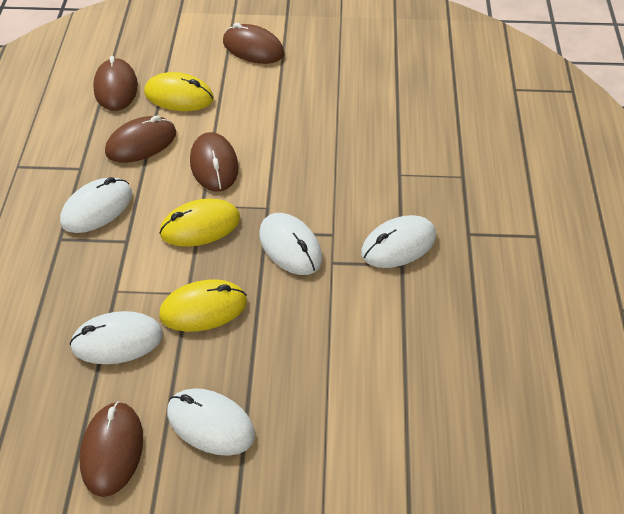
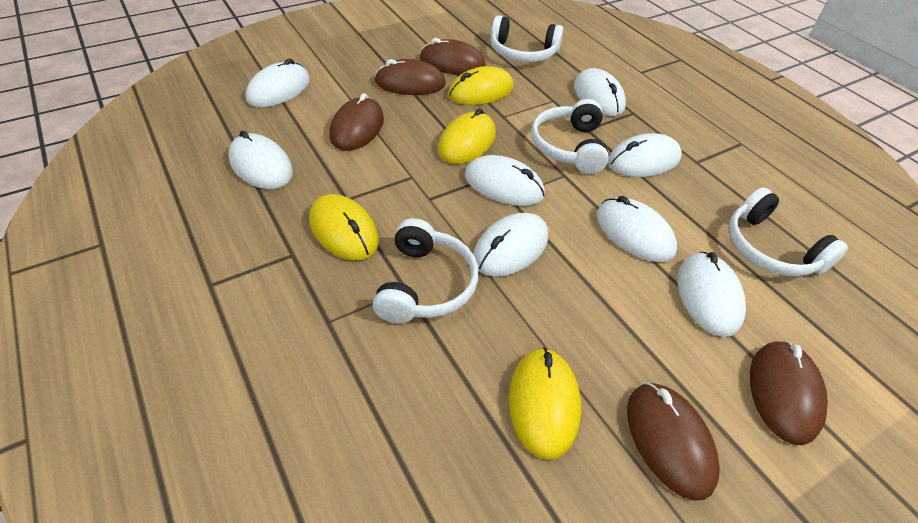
white headphones: none = 0 -> [373,218,479,323] [491,15,563,62] [531,99,609,174] [728,187,848,276] = 4
white mouse: [60,177,132,233] [69,311,163,364] [167,388,255,456] [259,213,322,275] [361,215,436,268] = 5 -> [228,130,293,189] [245,58,310,107] [465,155,545,206] [473,213,548,277] [574,68,626,116] [596,196,677,262] [608,133,682,177] [677,252,746,337] = 8
yellow mouse: [144,72,214,111] [159,199,240,247] [159,279,247,332] = 3 -> [309,194,379,260] [438,108,496,164] [448,66,514,105] [509,347,581,460] = 4

